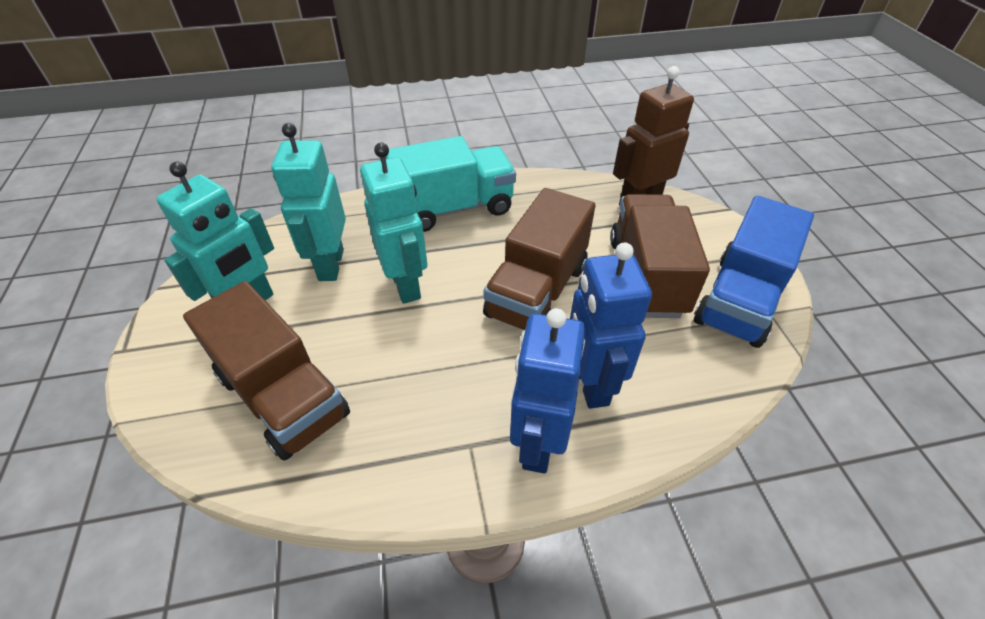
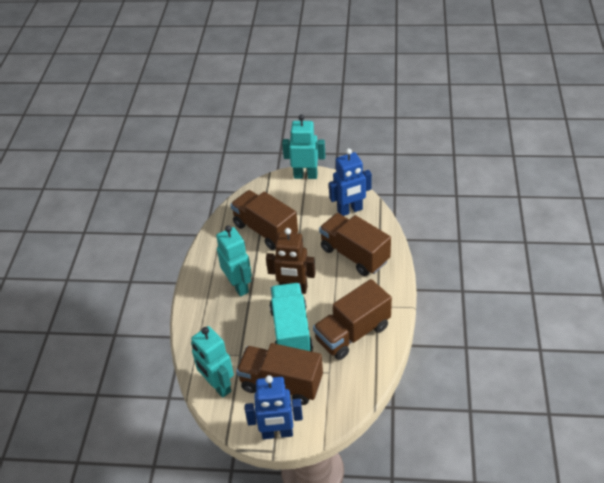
blue truck: [694,196,814,348] = 1 -> none = 0
brown truck: [183,281,350,461] [483,188,595,330] [610,194,710,318] = 3 -> [230,190,298,250] [236,343,323,405] [313,279,392,360] [319,213,391,276] = 4

